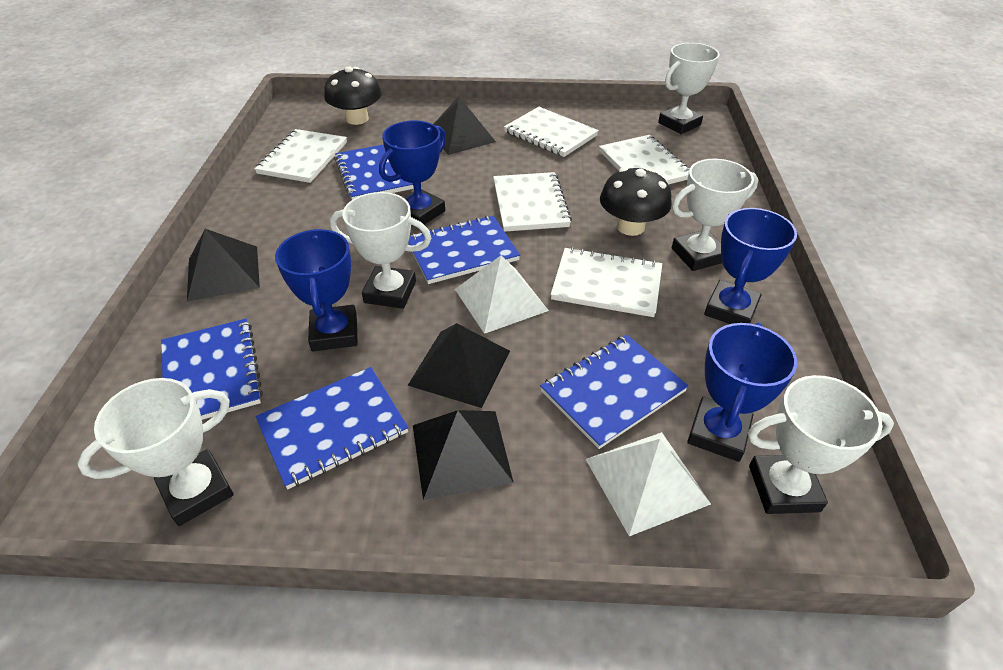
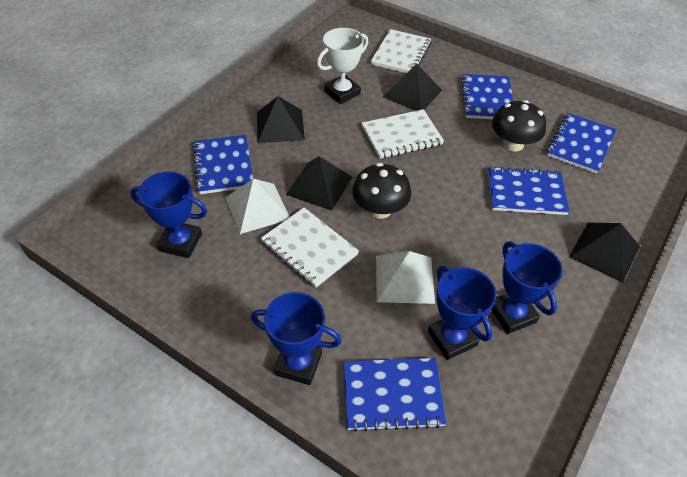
white notebook: [254,129,347,183] [493,172,572,232] [504,107,599,157] [550,247,662,317] [599,135,690,185] = 5 -> [261,208,359,288] [361,109,444,159] [370,29,431,73] = 3
white trophy: [77,378,234,526] [330,192,431,309] [658,43,720,134] [672,159,758,271] [748,375,894,514] = 5 -> [317,28,369,104] = 1

